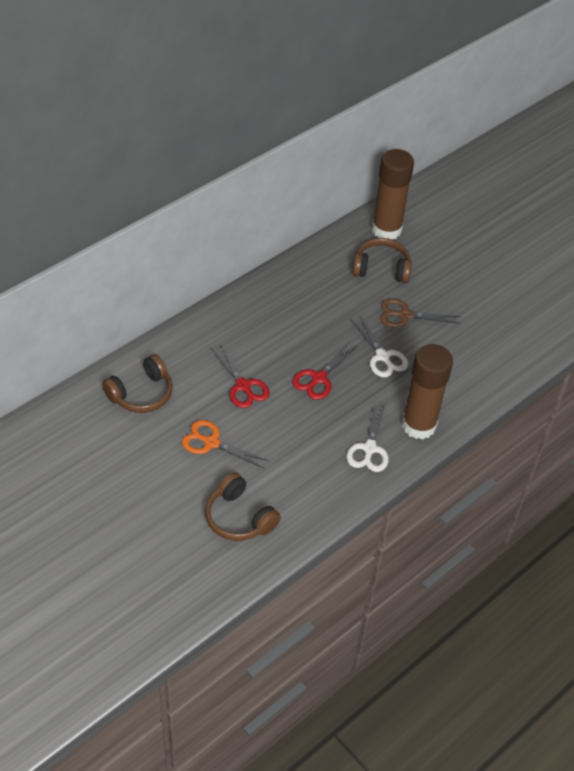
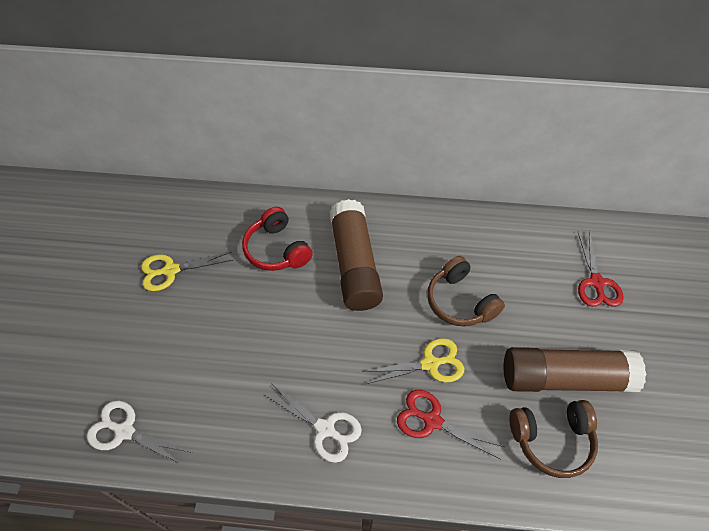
brown headphones: [102,354,173,413] [205,472,281,541] [352,238,412,283] = 3 -> [427,256,505,326] [509,400,598,478] = 2
brown scissors: [380,298,461,327] = 1 -> none = 0
orange scissors: [182,420,269,468] = 1 -> none = 0
red headphones: none = 0 -> [242,207,313,271] = 1
yellow scissors: none = 0 -> [141,252,233,291] [362,338,464,384] = 2

